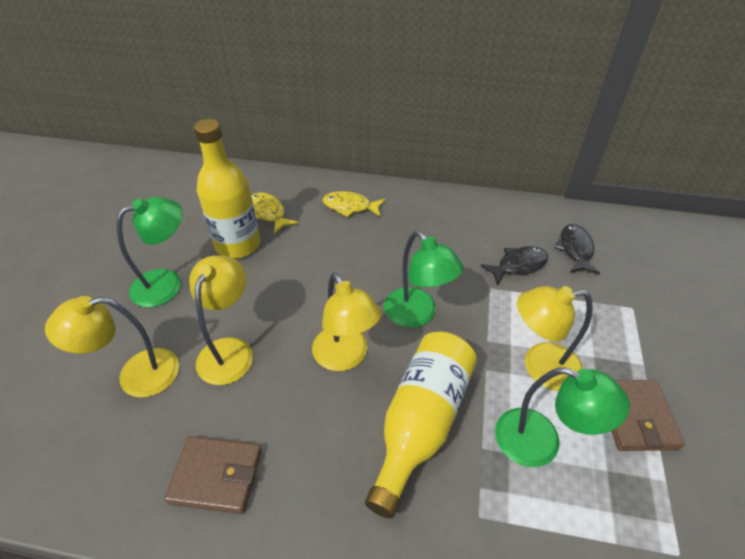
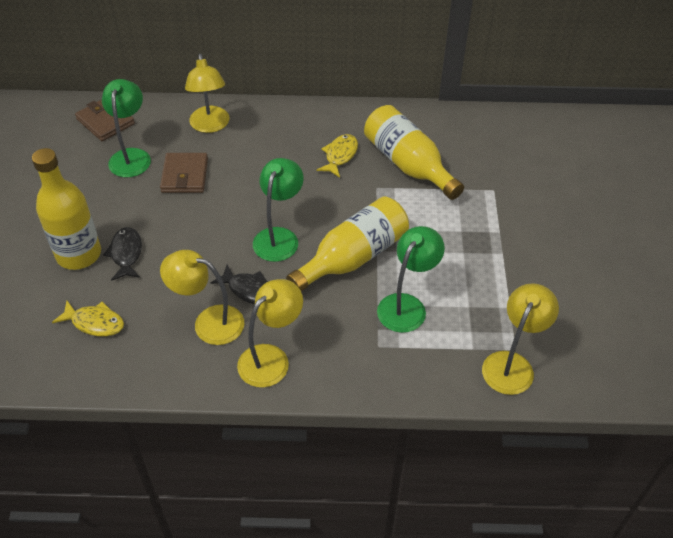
yellow bottle: [194,119,260,259] [365,332,477,518] = 2 -> [32,148,101,270] [286,197,409,292] [364,105,464,200] = 3

